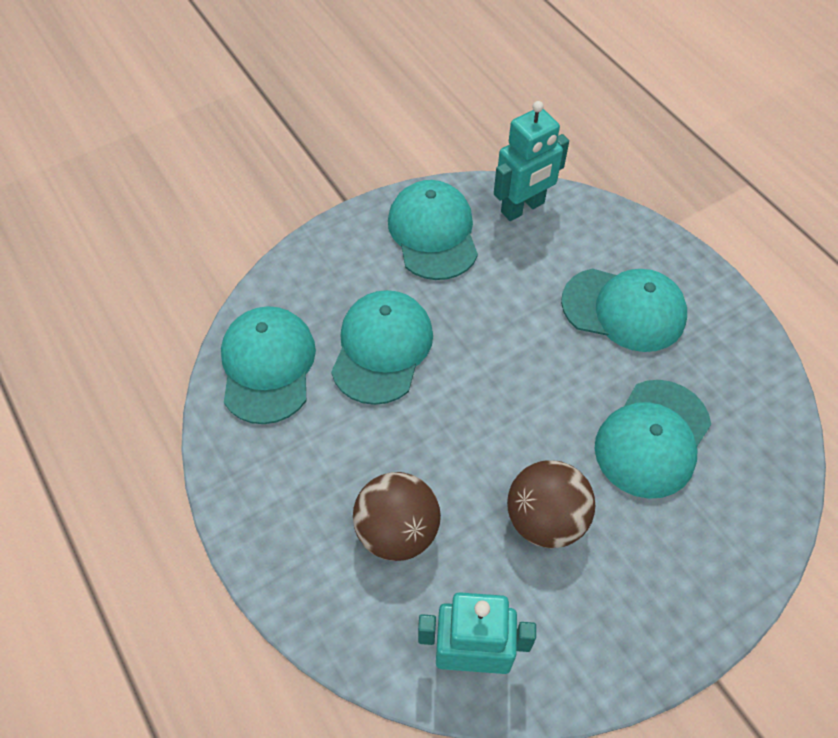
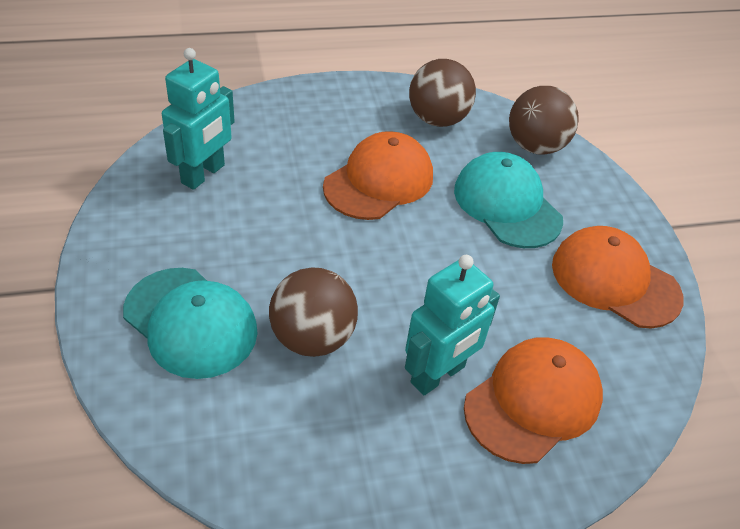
brown ball: [353,472,441,561] [507,460,595,548] = 2 -> [269,267,358,357] [409,59,476,127] [509,86,579,155] = 3
orange cap: none = 0 -> [323,131,433,220] [464,337,603,464] [552,226,684,328] = 3
turquoise cap: [221,306,316,424] [331,290,433,405] [388,180,478,280] [561,269,687,352] [594,380,711,499] = 5 -> [123,268,258,379] [454,152,563,248] = 2

